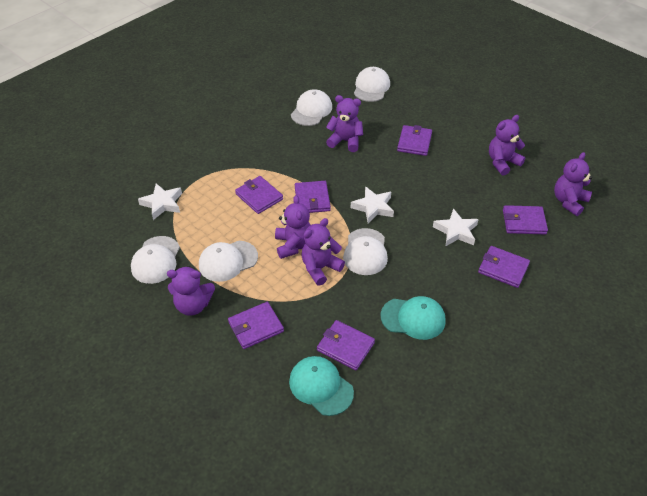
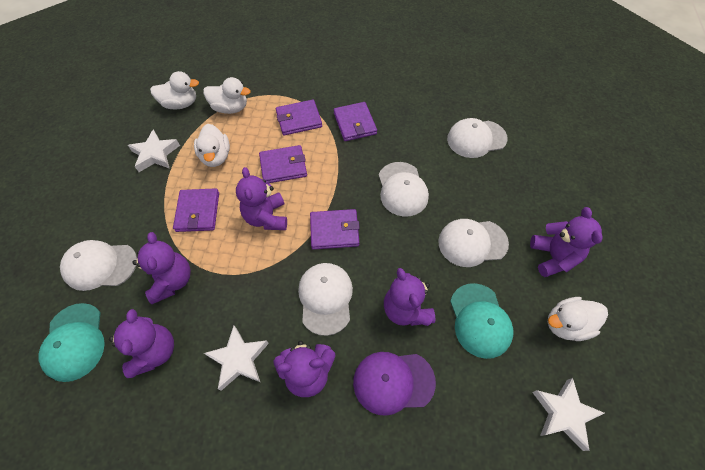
purple cap: none = 0 -> [353,352,436,416] = 1
purple wallet: [228,302,284,349] [235,176,283,214] [295,181,331,213] [317,320,375,370] [397,125,432,156] [478,246,530,288] [503,205,548,235] = 7 -> [173,188,219,232] [259,145,307,183] [276,100,322,136] [310,209,360,250] [334,102,377,141] = 5
white duck: none = 0 -> [150,71,199,110] [194,124,230,167] [204,77,251,114] [548,297,608,341] = 4

